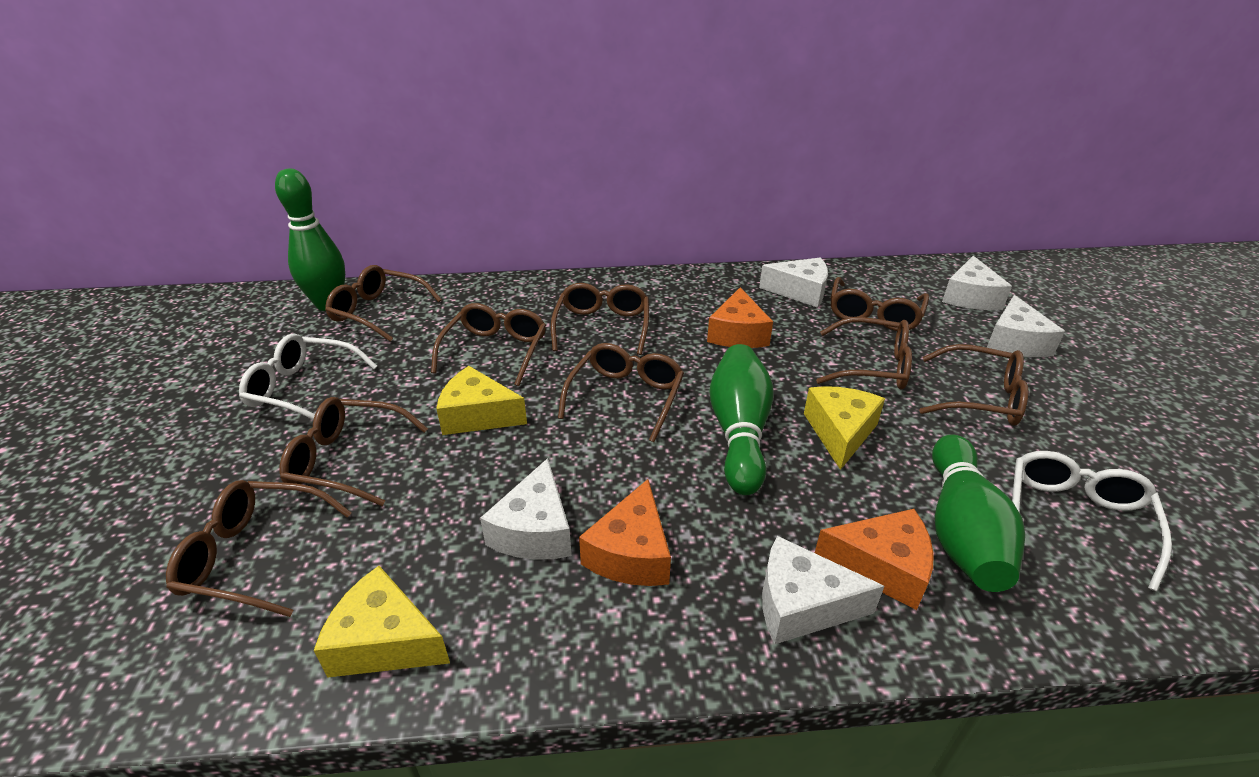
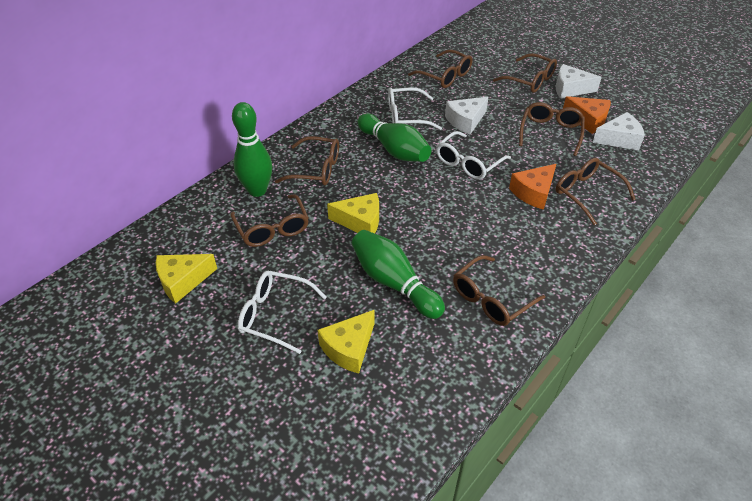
brown glasses: [166,480,352,617] [280,397,428,506] [325,265,442,342] [431,303,546,386] [551,283,649,355] [558,343,684,442] [816,317,912,390] [830,277,929,331] [919,344,1028,426] = 9 -> [230,194,309,247] [275,136,339,185] [408,50,472,88] [453,255,545,326] [493,53,557,93] [519,102,585,156] [556,158,636,225] = 7
orange cheese: [579,479,671,586] [707,287,773,348] [815,509,934,610] = 3 -> [509,164,556,210] [563,96,611,134] = 2
white cheese: [480,458,572,560] [759,257,828,308] [762,536,885,645] [942,256,1012,310] [987,295,1065,357] = 5 -> [445,97,488,134] [556,64,602,98] [592,112,645,150] = 3
white glasses: [239,333,378,420] [1012,451,1172,592] = 2 -> [238,271,327,354] [388,87,442,130] [436,131,511,180] = 3

